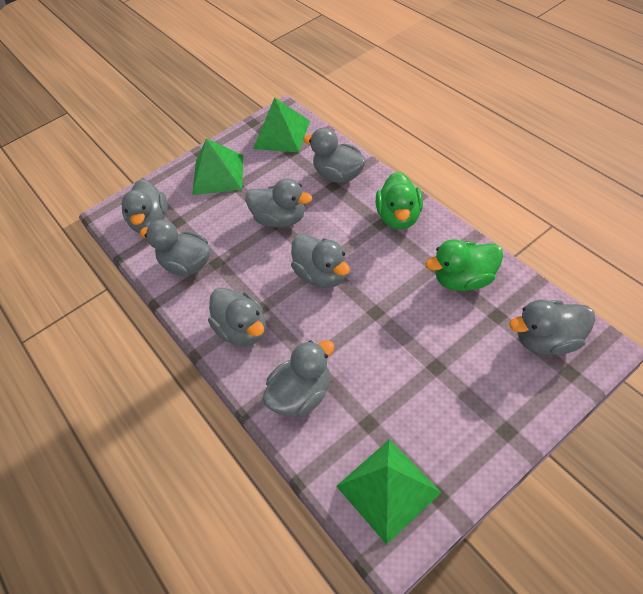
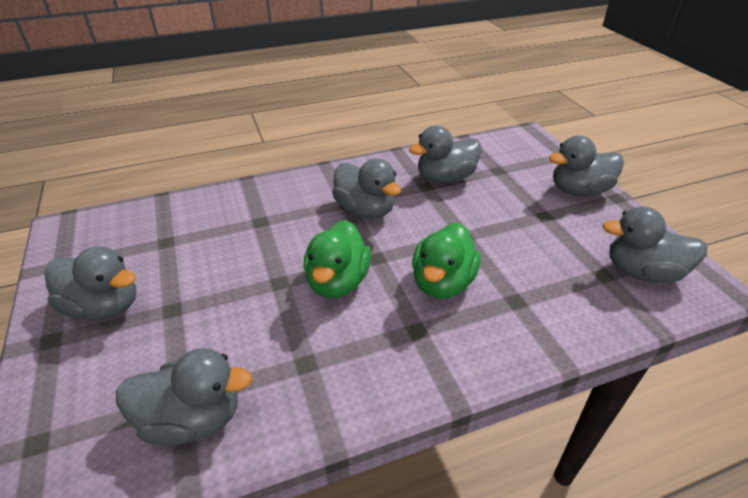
green pyramid: [192,138,243,195] [253,97,310,152] [336,439,441,545] = 3 -> none = 0
grey duck: [122,179,168,233] [140,219,211,276] [208,287,266,346] [245,178,312,228] [263,340,335,417] [291,234,350,288] [303,127,366,183] [509,299,596,355] = 8 -> [44,246,136,320] [116,348,252,446] [332,158,401,219] [409,126,482,184] [549,136,624,196] [602,206,707,283] = 6

